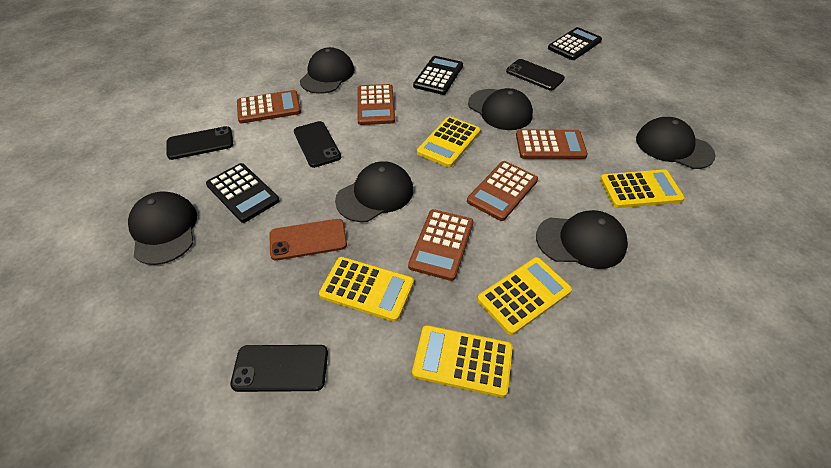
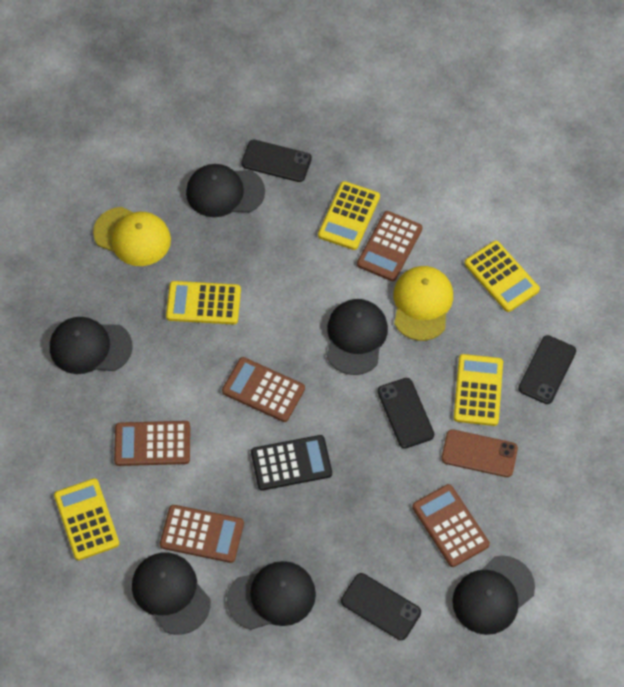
black calculator: [206,163,280,223] [413,56,463,95] [548,27,602,60] = 3 -> [251,435,332,491] = 1
yellow cap: none = 0 -> [93,207,171,266] [394,266,453,341] = 2

